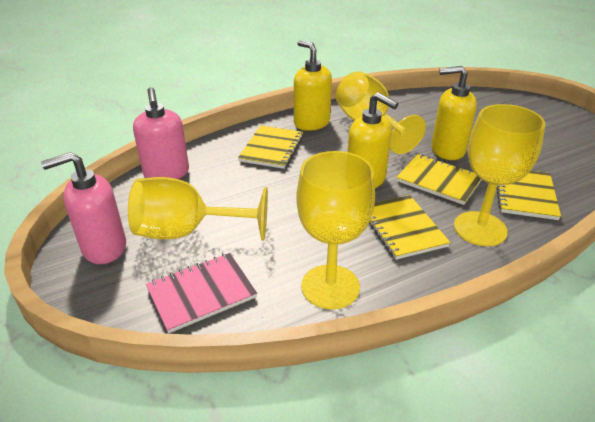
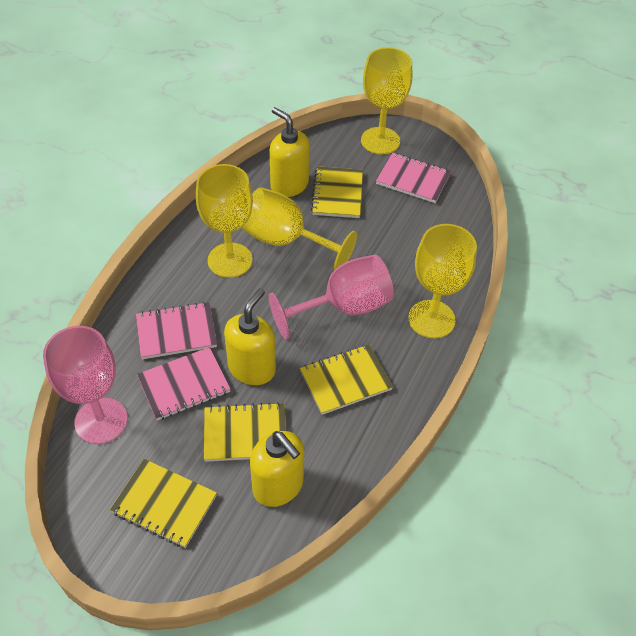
pink goblet: none = 0 -> [43,326,128,444] [268,255,394,339] = 2
pink notebook: [146,253,257,333] = 1 -> [136,302,217,359] [137,347,231,420] [376,153,451,203] = 3
pink soap dispenser: [41,152,126,264] [133,87,189,179] = 2 -> none = 0

